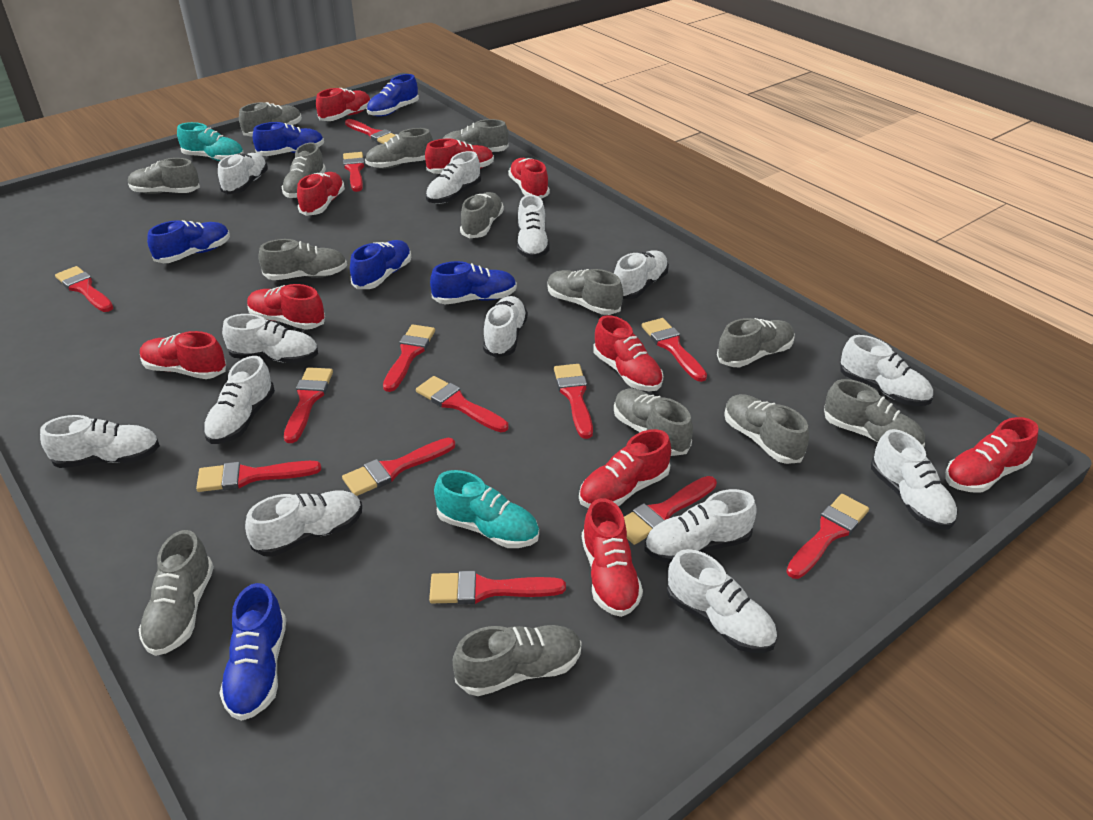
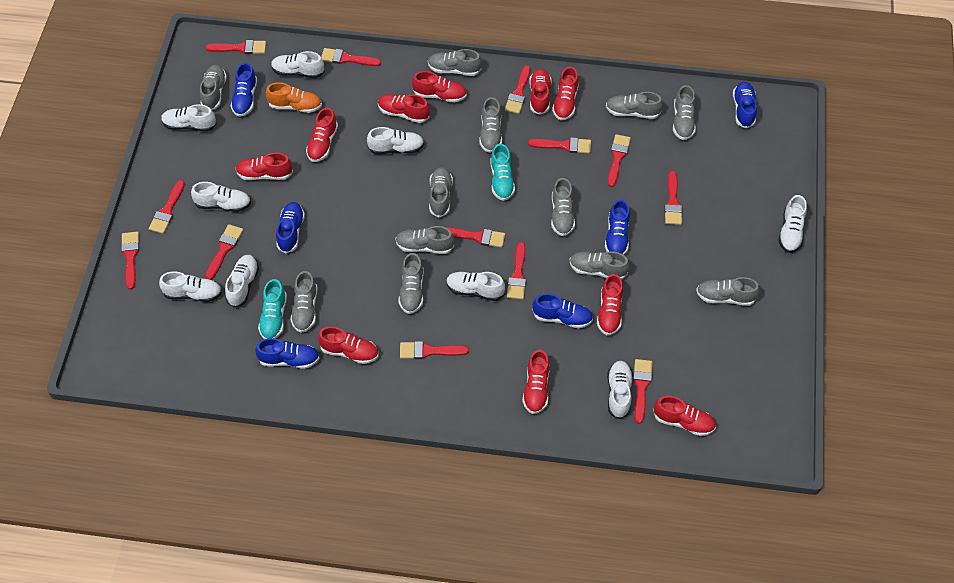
grey shoe: [128,158,200,194] [138,530,214,656] [239,102,302,136] [259,239,347,280] [282,142,326,198] [365,128,433,169] [442,119,509,152] [453,625,582,696] [460,192,504,238] [547,269,623,315] [614,388,693,456] [717,318,795,367] [724,394,809,464] [824,379,925,447] = 14 -> [200,65,227,110] [291,271,317,333] [395,226,454,254] [398,253,424,314] [428,49,482,76] [429,167,453,217] [479,97,502,153] [551,178,575,236] [570,251,629,280] [606,92,663,119] [673,85,696,140] [696,277,760,306] = 12
orange shoe: none = 0 -> [266,83,322,113] = 1
white shoe: [40,415,160,468] [203,356,275,444] [218,153,268,194] [222,314,318,363] [245,490,362,557] [426,151,481,204] [483,296,528,358] [517,195,549,259] [614,250,669,299] [644,489,757,563] [667,549,777,653] [840,335,933,406] [871,429,958,530] = 13 -> [159,271,222,302] [161,104,217,132] [191,182,251,212] [225,255,259,307] [271,51,325,78] [367,127,424,154] [446,272,505,301] [607,361,633,419] [778,195,807,253] = 9

